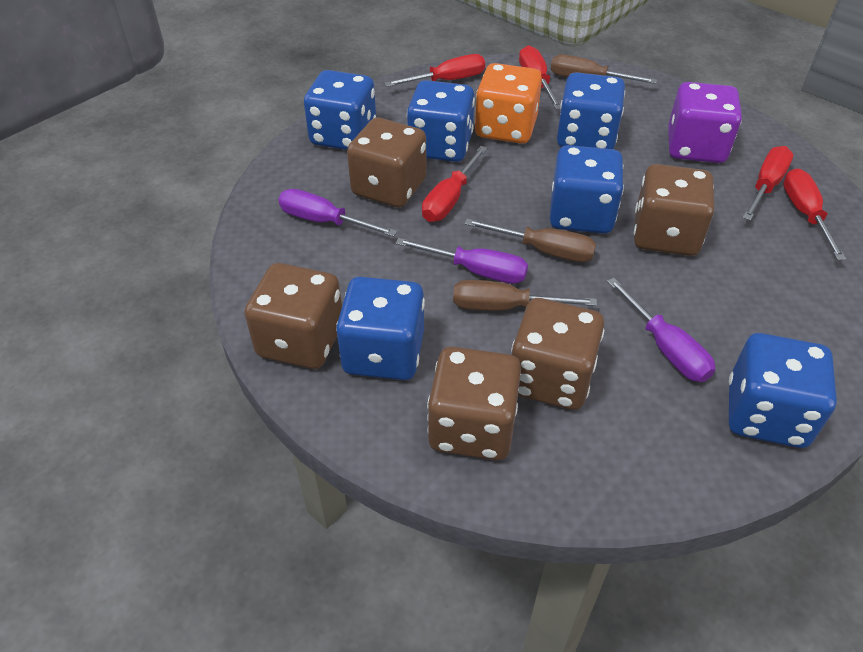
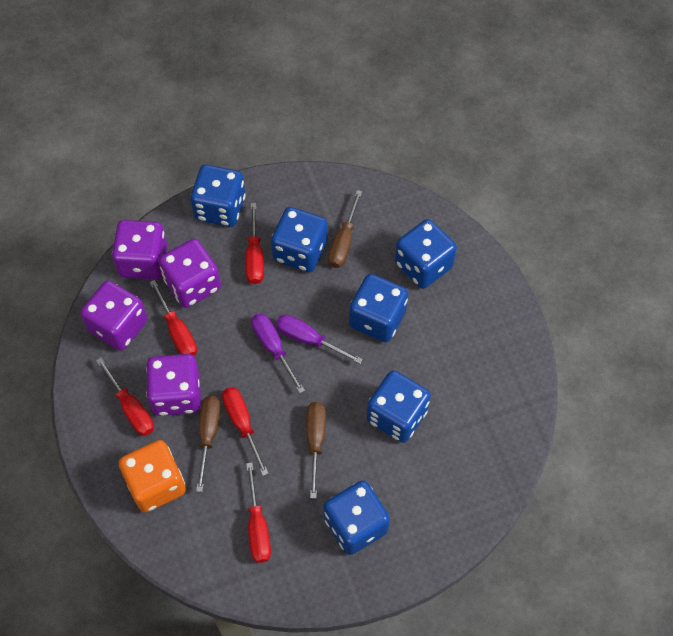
brown dice: [245,263,342,369] [347,118,427,208] [427,347,521,461] [511,298,604,410] [634,164,714,256] = 5 -> none = 0
purple dice: [668,82,742,163] = 1 -> [80,280,148,351] [112,220,167,280] [146,354,201,416] [158,239,221,308] = 4
purple screwdriver: [278,189,397,237] [395,238,528,284] [607,278,715,382] = 3 -> [251,313,305,393] [276,314,363,364] = 2

